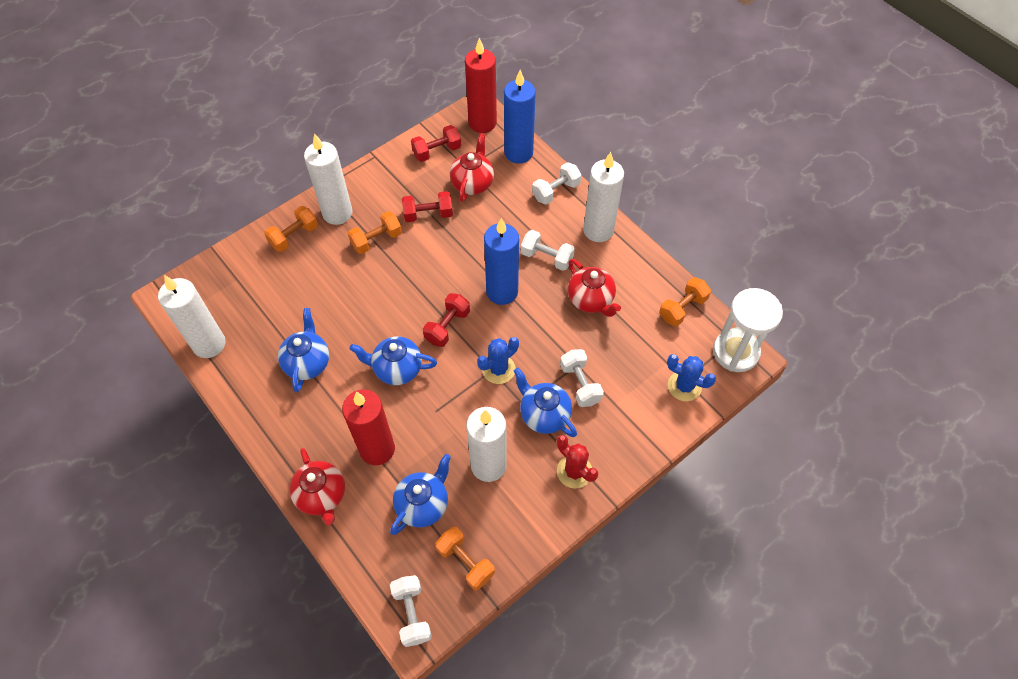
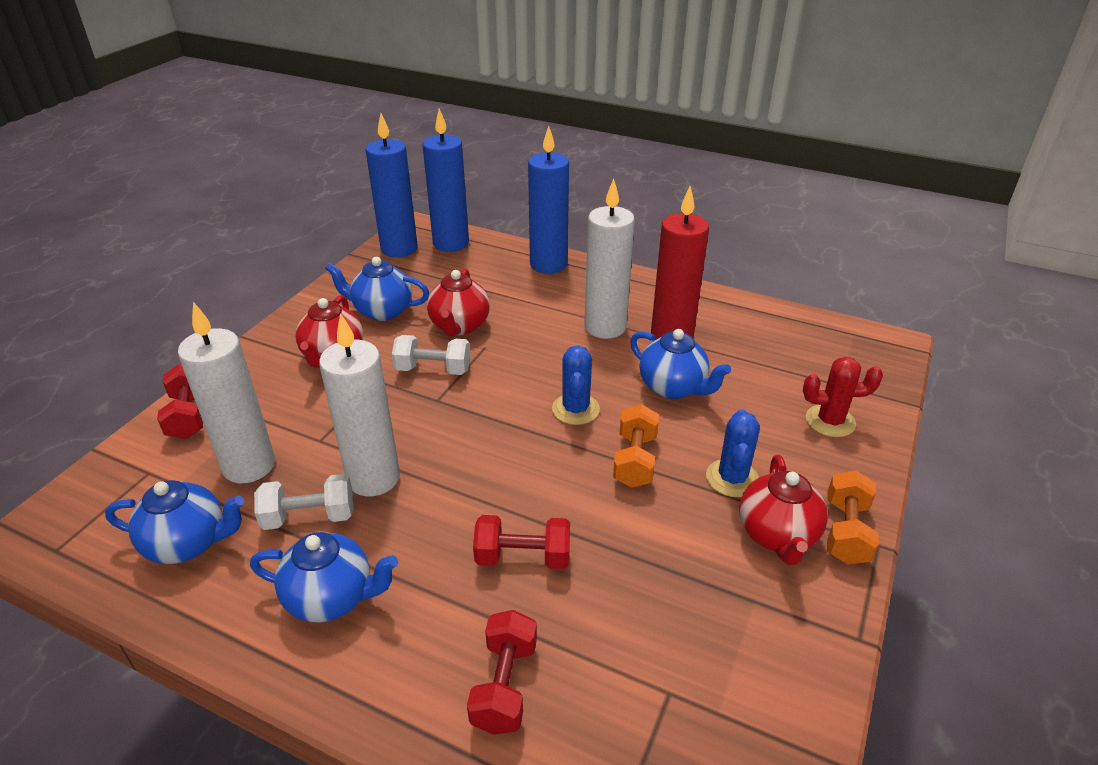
blue candle: [484,218,519,305] [504,70,536,163] = 2 -> [366,113,418,257] [423,108,469,252] [528,126,569,274] = 3
orange dumbbell: [264,206,318,252] [348,211,402,254] [435,527,495,590] [659,277,711,326] = 4 -> [613,404,659,488] [827,470,879,565] = 2
red candle: [342,389,395,465] [465,38,497,133] = 2 -> [651,186,709,340] = 1
white candle: [158,275,226,358] [304,133,352,225] [466,407,507,482] [583,152,624,242] = 4 -> [178,302,275,483] [319,313,400,496] [584,179,635,339] = 3
white dumbbell: [390,575,432,647] [521,230,575,271] [532,162,582,205] [560,349,604,407] = 4 -> [254,474,353,530] [392,335,470,375] = 2
white hourglass: [713,288,783,372] = 1 -> none = 0

